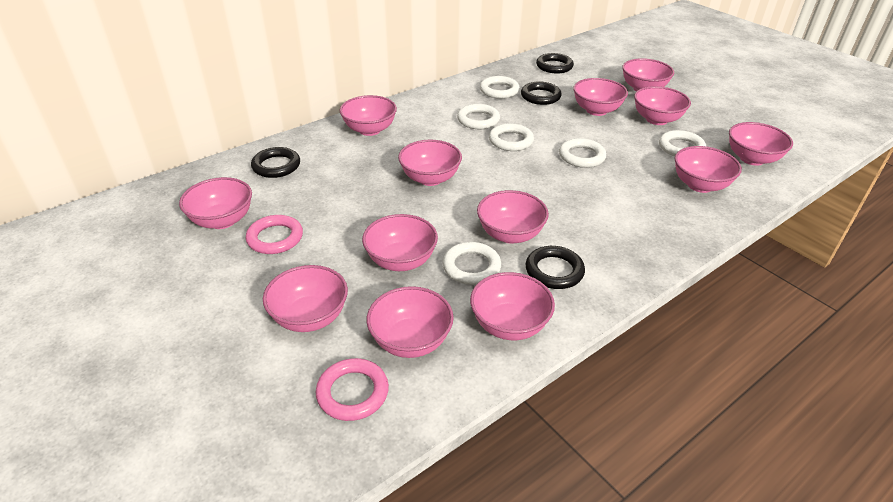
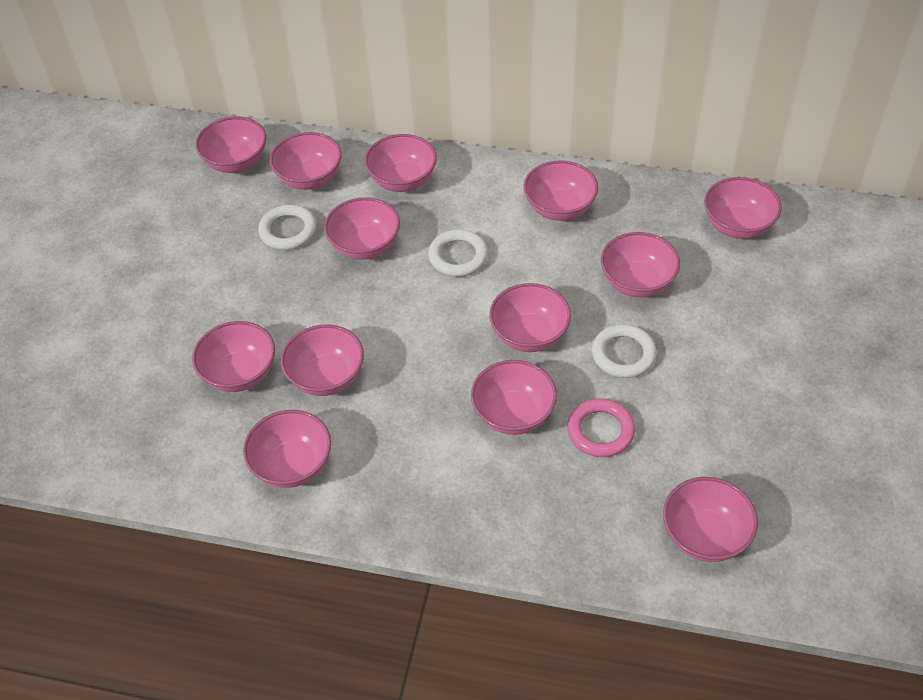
black ring: [251,147,300,178] [521,81,561,105] [526,246,585,289] [536,53,574,73] = 4 -> none = 0
pink ring: [246,215,303,254] [316,358,389,421] = 2 -> [567,398,635,457] = 1
white ring: [443,242,501,285] [457,104,500,129] [480,76,520,99] [489,123,534,151] [559,138,606,168] [659,130,706,156] = 6 -> [258,205,317,250] [428,229,488,277] [592,324,657,378] = 3

